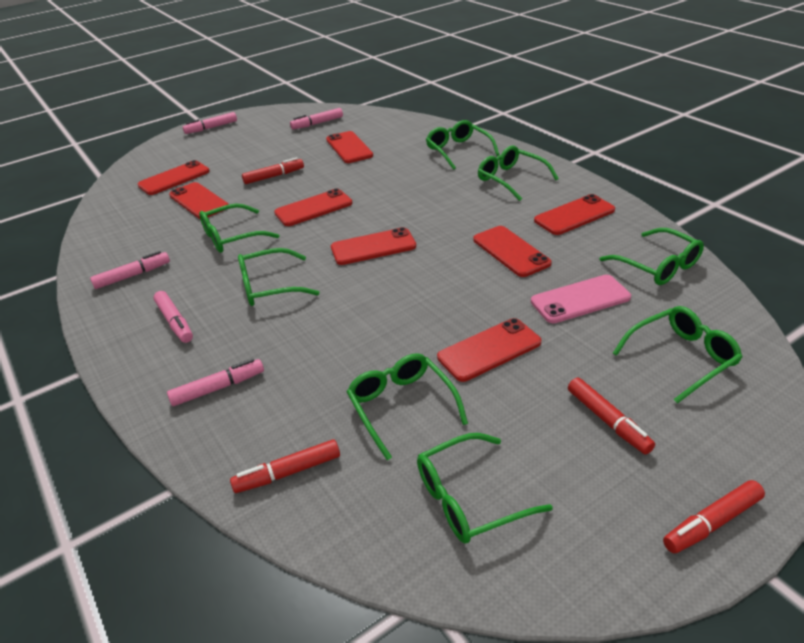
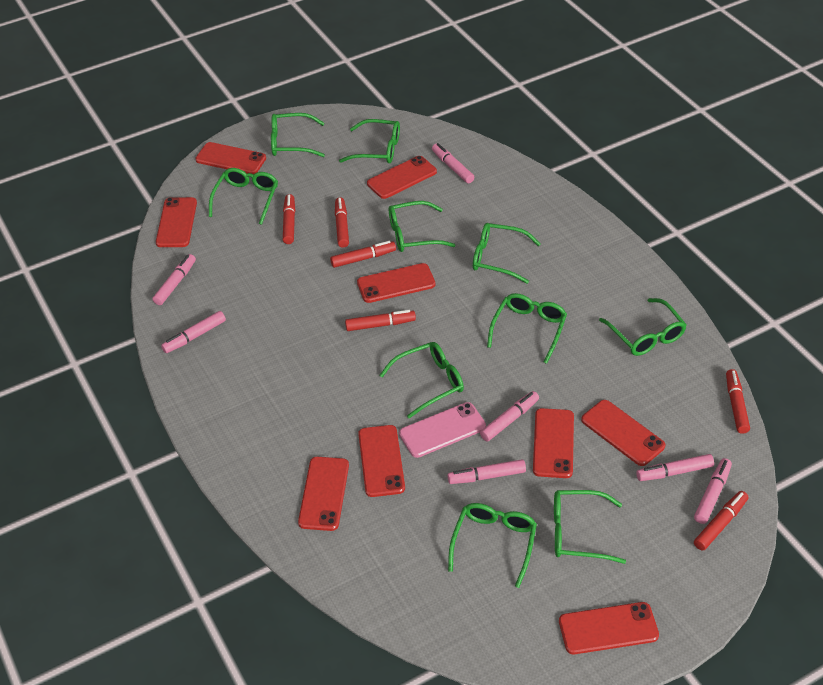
green glasses: [199,204,280,253] [238,248,320,306] [347,353,468,460] [417,433,553,543] [426,120,499,170] [478,146,559,201] [599,228,704,285] [613,306,743,404] = 8 -> [209,168,278,225] [271,113,325,157] [339,119,400,163] [380,342,464,418] [389,201,455,252] [448,503,537,588] [473,223,541,284] [487,293,567,364] [554,490,626,564] [599,298,687,356] = 10
pink marker: [90,251,170,289] [153,291,193,343] [167,359,264,406] [183,112,237,134] [290,108,343,129] = 5 -> [153,254,196,305] [161,311,226,353] [432,143,474,183] [447,459,526,484] [480,391,539,441] [636,454,714,481] [694,458,732,524] = 7
red marker: [230,439,340,493] [242,157,304,184] [568,378,655,454] [663,480,765,553] = 4 -> [283,194,295,244] [330,241,396,268] [335,197,349,248] [345,310,416,331] [694,491,749,551] [726,369,750,434] = 6
red phone: [138,160,210,195] [169,182,229,219] [274,189,352,226] [326,131,373,163] [331,227,416,265] [437,318,541,382] [473,226,552,277] [534,194,615,235] = 8 -> [156,197,197,247] [195,142,266,175] [298,457,349,531] [357,263,435,303] [358,425,405,497] [367,156,437,199] [533,408,574,478] [559,602,659,654] [581,400,666,466] = 9

